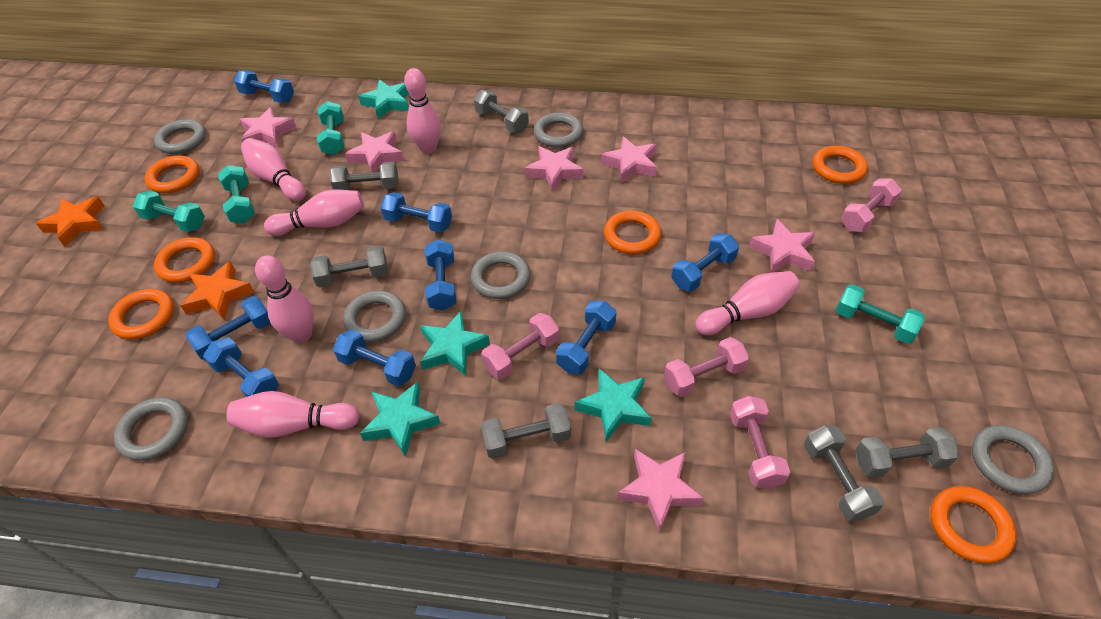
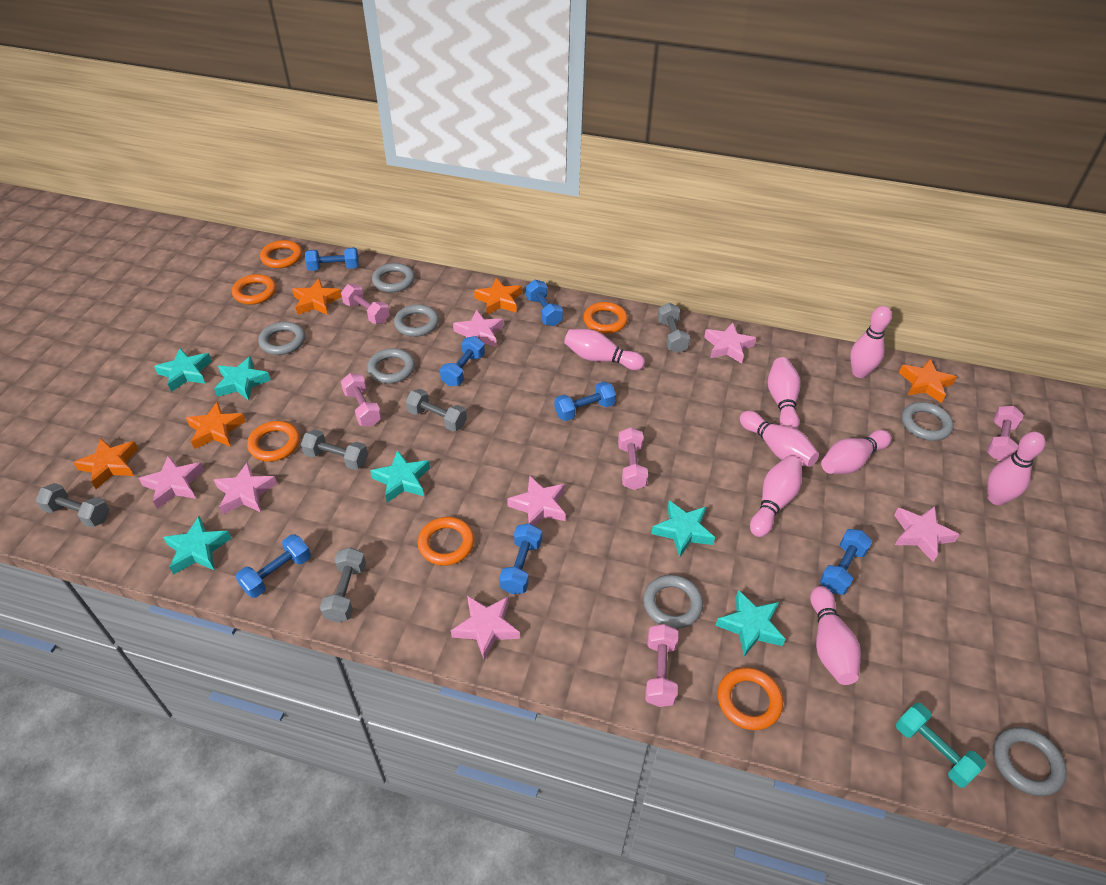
blue dumbbell: [185,296,271,360] [203,337,279,397] [234,70,294,103] [333,329,416,386] [380,192,452,233] [425,239,456,311] [556,301,616,374] [671,233,739,291] = 8 -> [235,534,311,598] [305,247,359,271] [440,336,485,386] [499,523,542,594] [526,280,563,326] [555,381,616,421] [820,529,872,595] = 7
grey dumbbell: [310,245,388,288] [330,161,399,190] [474,90,529,133] [481,403,571,459] [804,425,884,521] [856,427,960,478] = 6 -> [36,483,110,528] [301,429,368,470] [320,547,366,623] [405,389,467,432] [657,303,690,353] = 5
grey ring: [114,397,188,461] [154,119,206,154] [343,290,406,342] [471,252,530,299] [534,113,583,148] [972,425,1054,494] = 6 -> [258,322,305,355] [367,348,415,383] [372,263,415,292] [394,304,439,337] [643,575,703,629] [901,402,953,441] [993,727,1067,796] = 7
orange star: [36,197,105,247] [180,261,254,320] = 2 -> [73,438,138,489] [186,401,246,449] [292,278,342,315] [474,278,522,315] [899,359,956,403] = 5
pink bowling pin: [227,391,360,438] [241,138,306,201] [255,255,314,343] [264,189,364,236] [404,68,441,154] [695,271,800,335] = 6 -> [564,329,645,370] [740,411,819,467] [750,456,802,537] [768,357,801,429] [810,586,861,685] [821,430,891,474] [850,306,892,378] [987,432,1045,505] = 8
pink dumbbell: [481,313,559,379] [664,337,749,397] [730,396,790,489] [841,178,902,232] = 4 -> [341,284,390,324] [341,373,382,426] [618,427,648,490] [645,624,678,707] [987,406,1024,461] = 5
pink star: [240,107,296,148] [345,131,404,172] [525,146,583,191] [601,137,657,183] [617,449,704,532] [749,219,815,273] = 6 -> [139,455,204,509] [214,462,277,515] [451,596,520,660] [453,310,503,347] [507,476,566,526] [704,323,756,364] [894,506,960,562] = 7
turquoise dumbbell: [133,191,205,232] [218,165,255,223] [317,101,344,155] [836,284,925,344] = 4 -> [896,703,986,788] = 1
turquoise star: [358,79,409,119] [360,382,441,457] [420,311,490,376] [575,368,652,442] = 4 -> [154,348,212,392] [163,516,232,575] [214,356,271,401] [370,450,430,503] [651,500,715,557] [715,590,786,657] = 6

